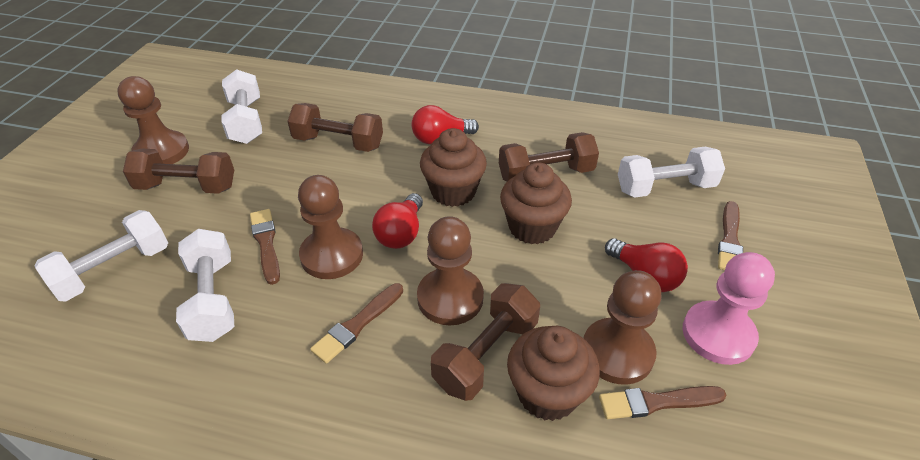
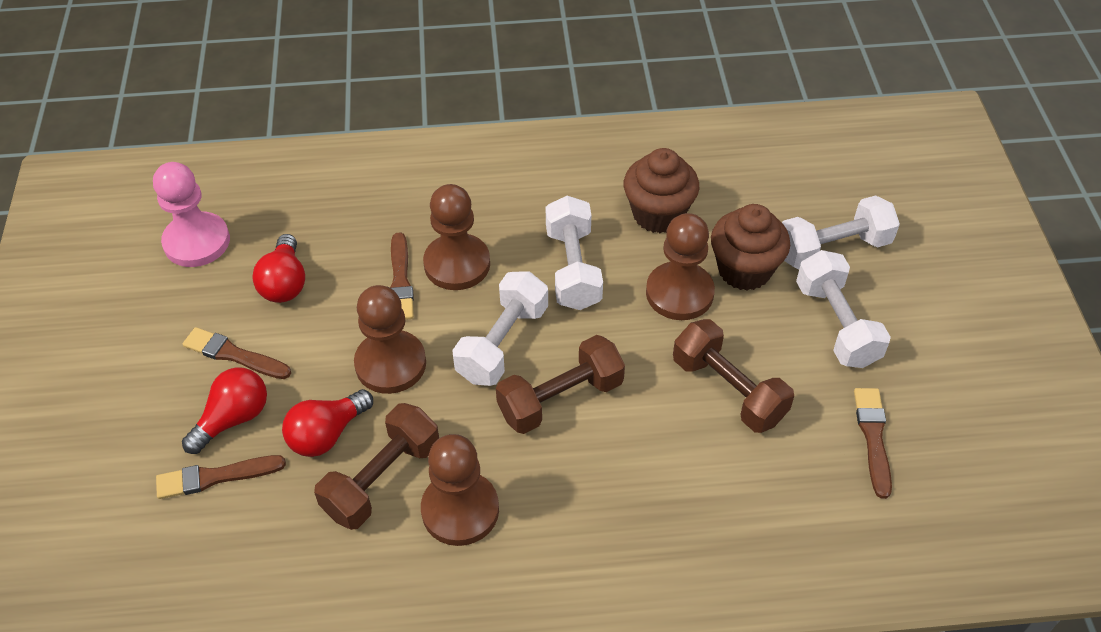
brown cupcake: [420,128,487,207] [500,162,572,244] [507,326,600,421] = 3 -> [624,148,699,233] [711,204,790,291] = 2
brown dumbbell: [123,148,234,194] [287,103,383,152] [431,283,540,401] [499,132,599,182] = 4 -> [314,403,439,530] [496,335,625,434] [673,319,794,433] = 3

